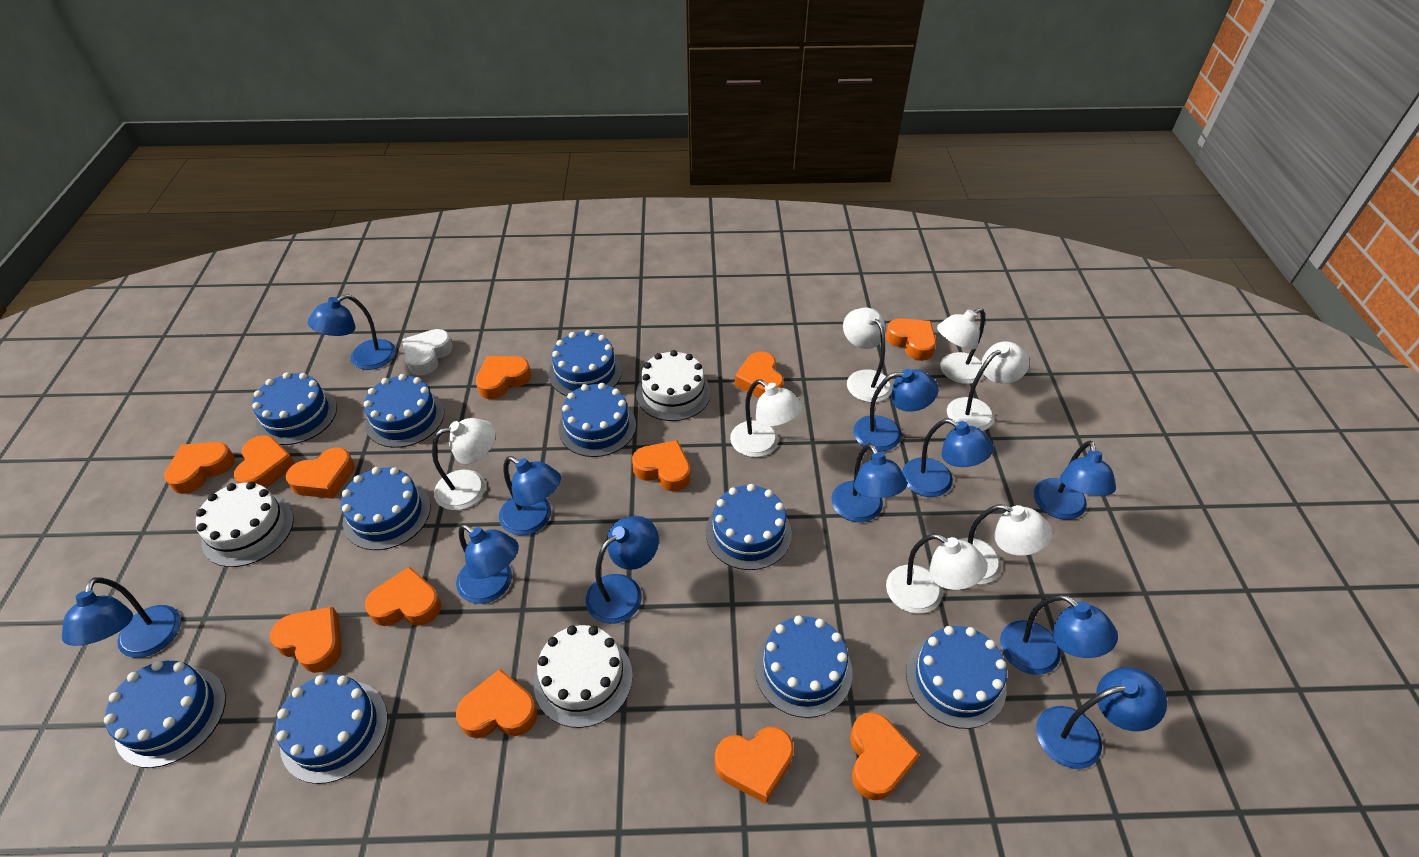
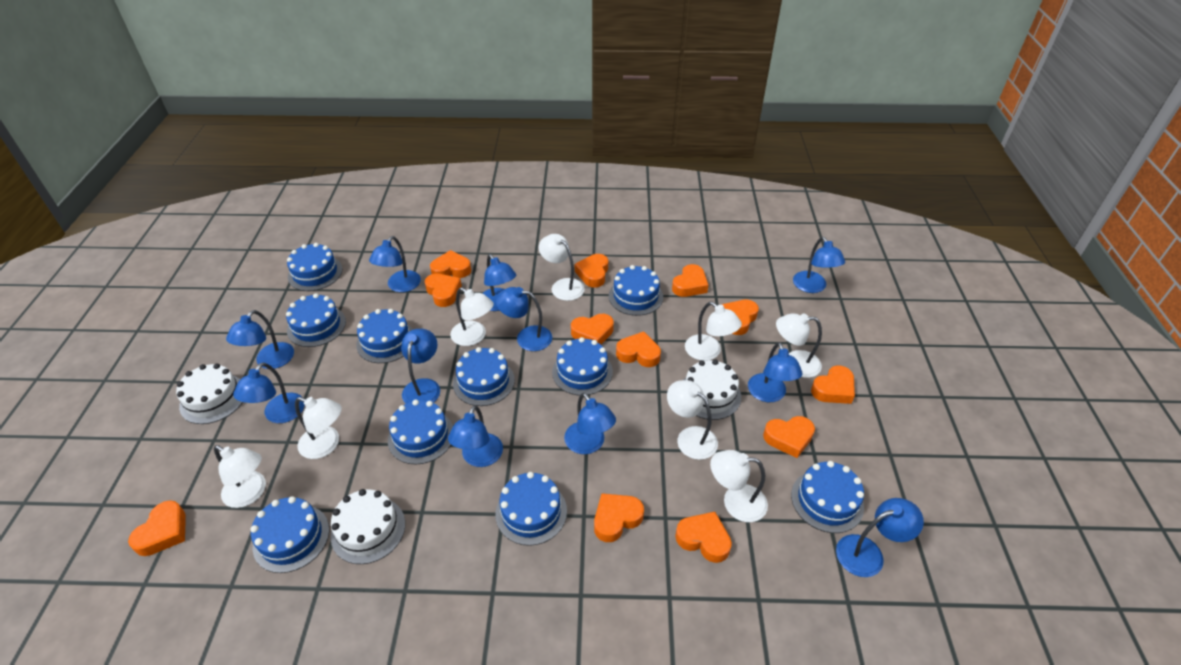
white heart: [402,329,453,376] = 1 -> none = 0
white lamp: [432,418,496,510] [730,380,802,457] [843,308,892,402] [886,534,988,614] [937,308,985,384] [947,341,1029,431] [958,504,1052,584] = 7 -> [214,445,266,508] [295,397,342,459] [450,287,494,346] [539,234,585,301] [667,380,718,460] [685,302,742,361] [710,450,768,522] [776,313,822,378] = 8

